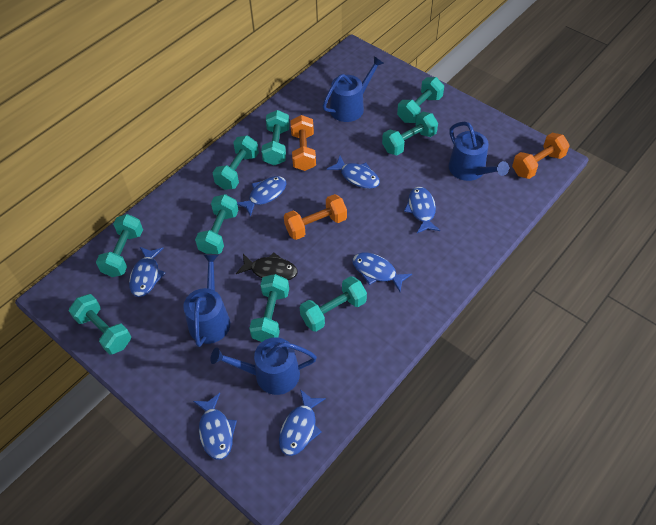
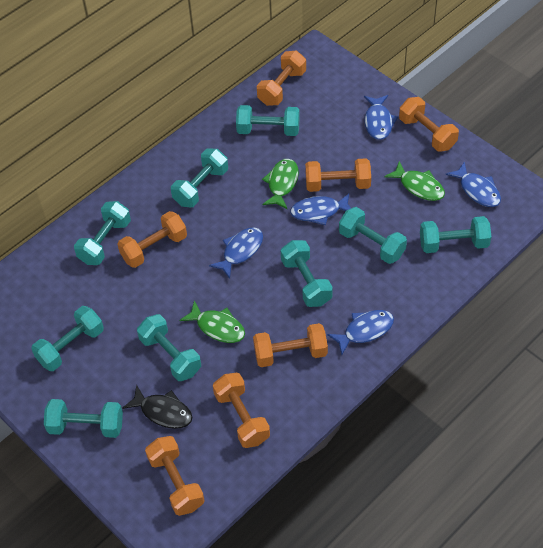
blue fish: [129,247,165,297] [193,393,237,460] [237,176,286,217] [279,389,326,456] [327,156,380,189] [352,253,412,292] [404,187,440,233] = 7 -> [209,227,263,279] [290,193,351,225] [327,310,394,355] [364,95,398,140] [445,161,501,207] = 5
blue watering can: [183,254,230,347] [210,337,317,395] [323,56,384,122] [448,122,509,181] = 4 -> none = 0
green fish: none = 0 -> [179,301,245,343] [262,159,299,210] [384,161,445,201] = 3
orange dumbbell: [284,194,347,240] [290,115,316,171] [512,133,569,179] = 3 -> [117,211,187,268] [145,436,205,516] [213,373,270,448] [253,323,328,367] [257,51,306,106] [305,158,371,192] [399,97,459,152] = 7

